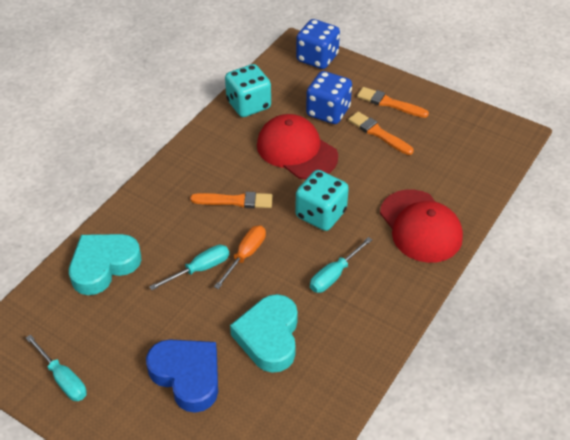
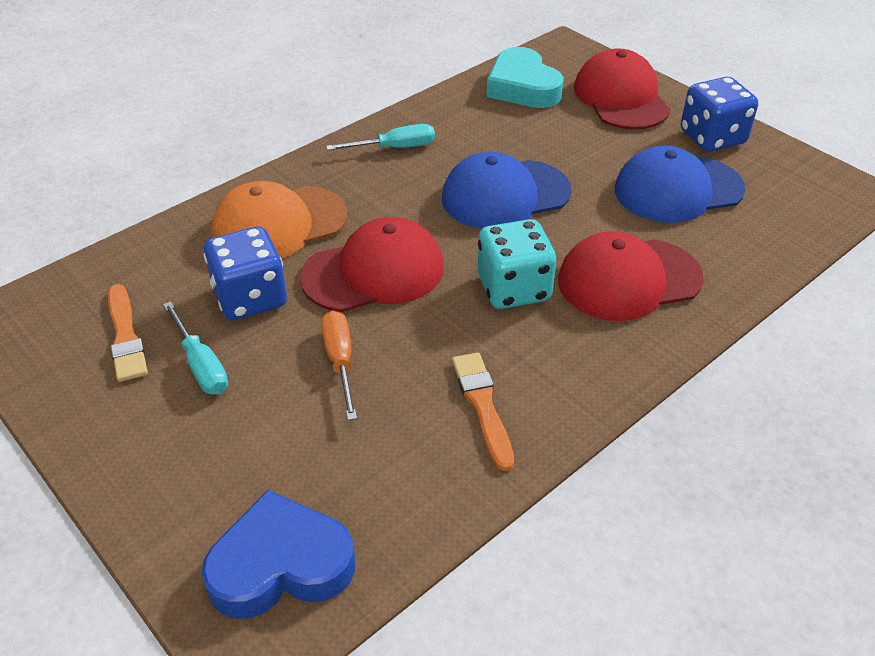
blue cap: none = 0 -> [442,152,571,229] [615,146,746,223] = 2
orange brush: [190,192,273,208] [348,112,413,155] [357,87,429,118] = 3 -> [108,284,148,382] [452,352,514,471] = 2
orange cap: none = 0 -> [211,181,347,259] = 1
red cap: [257,114,338,179] [380,189,463,263] = 2 -> [300,217,444,312] [558,231,704,321] [574,48,671,130] = 3
turquoise dice: [225,64,271,117] [295,170,349,231] = 2 -> [477,219,557,309] = 1
turquoise heart: [69,234,141,295] [230,294,298,373] = 2 -> [486,47,564,108] = 1
turquoise screwdriver: [26,335,87,401] [149,245,229,290] [310,237,372,293] = 3 -> [163,301,228,395] [326,124,435,150] = 2

